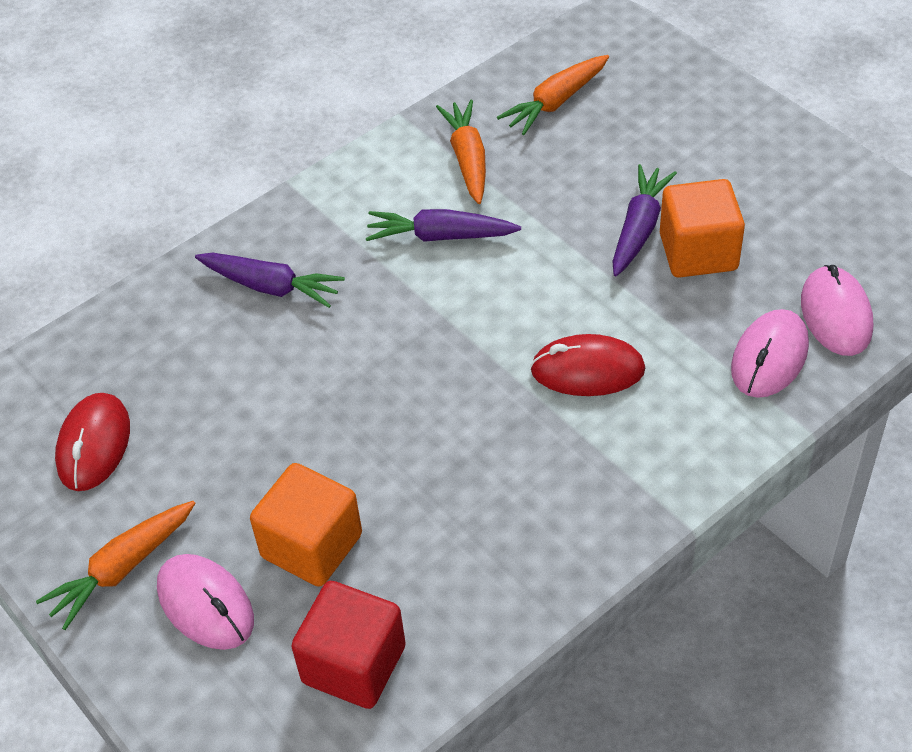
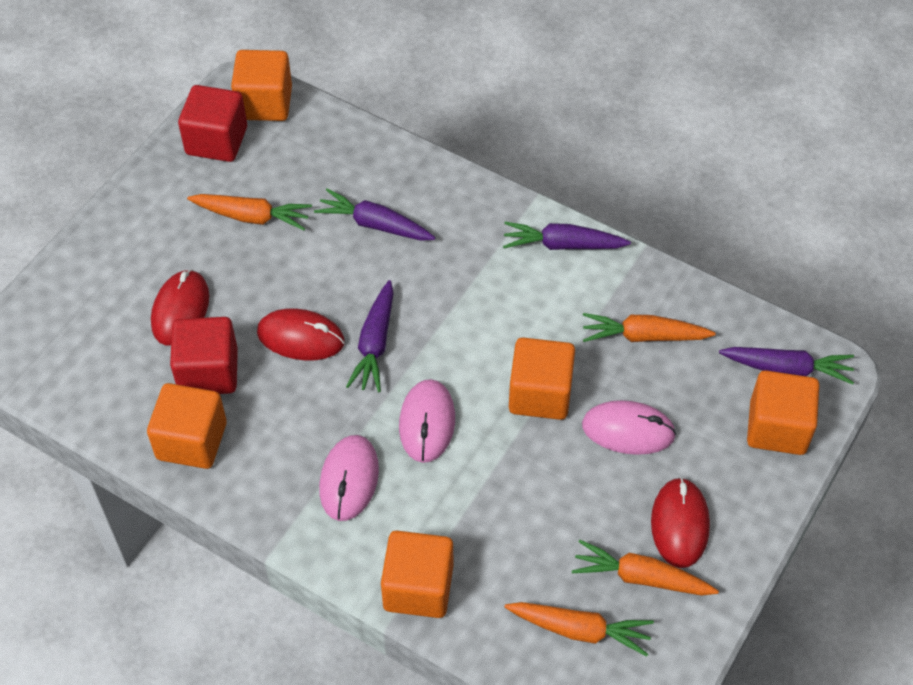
orange carrot: [36,501,195,630] [436,100,486,204] [497,55,609,135] = 3 -> [187,194,312,230] [504,602,654,657] [572,540,719,596] [583,313,716,342] = 4
orange cube: [250,463,362,587] [660,179,745,278] = 2 -> [147,383,227,469] [231,50,292,121] [381,531,453,618] [509,338,575,420] [747,370,819,455] = 5
purple carrot: [195,253,345,308] [366,209,521,242] [612,164,677,276] = 3 -> [314,188,435,241] [346,280,393,392] [503,222,631,250] [719,347,854,385] = 4
red cube: [291,581,406,709] = 1 -> [170,317,238,394] [178,85,247,162] = 2
red mouse: [55,393,130,491] [530,334,645,396] = 2 -> [151,269,209,346] [257,308,345,360] [651,477,710,568] = 3

